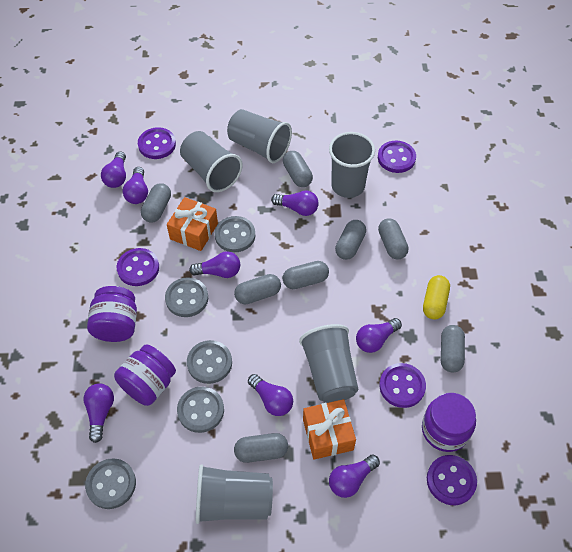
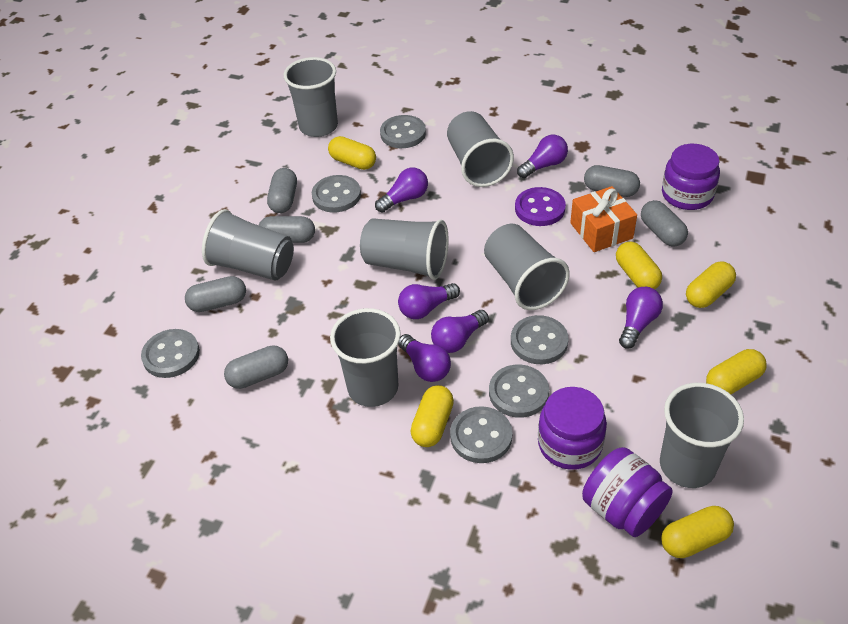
grey button: [85,458,136,509] [165,277,208,317] [177,387,224,433] [187,340,232,384] [215,216,255,252] = 5 -> [141,329,200,378] [312,175,361,212] [380,115,426,148] [450,406,512,463] [489,365,549,418] [511,315,568,364] = 6
grey capsule: [141,183,171,223] [234,274,281,305] [234,433,288,463] [283,151,313,187] [283,261,329,289] [335,220,366,260] [378,218,408,260] [441,325,465,373] = 8 -> [185,276,246,312] [224,345,288,389] [259,216,315,243] [267,168,297,213] [584,165,640,197] [641,200,688,246] = 6
grey cup: [180,131,243,192] [196,464,273,524] [227,109,292,163] [299,324,358,403] [329,132,375,198] = 5 -> [202,209,294,281] [284,57,338,137] [330,308,401,407] [360,218,449,280] [447,111,514,187] [484,224,570,310] [660,383,744,488] = 7
orange gift: [167,197,218,251] [303,399,356,460] = 2 -> [570,186,637,252] = 1
purple button: [117,248,159,286] [138,127,176,159] [378,141,416,173] [379,363,426,408] [427,455,477,505] = 5 -> [515,187,566,226] = 1
purple light bulb: [83,383,114,443] [101,151,126,188] [123,167,148,204] [189,251,240,278] [248,374,293,416] [271,190,319,216] [329,454,380,498] [356,318,402,353] = 8 -> [375,168,428,213] [398,283,460,319] [398,334,451,382] [431,310,489,353] [517,135,568,178] [619,287,663,349] = 6
yellow capsule: [423,275,450,320] = 1 -> [328,136,376,170] [410,385,454,447] [616,242,662,289] [661,506,734,558] [686,261,736,308] [706,349,767,394] = 6

